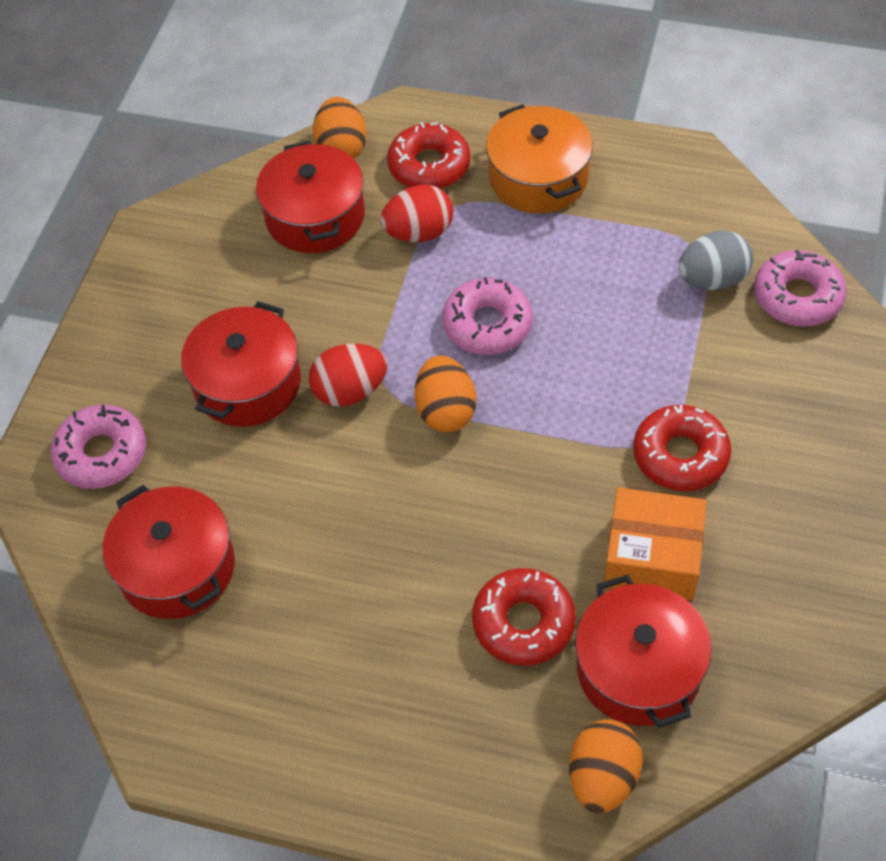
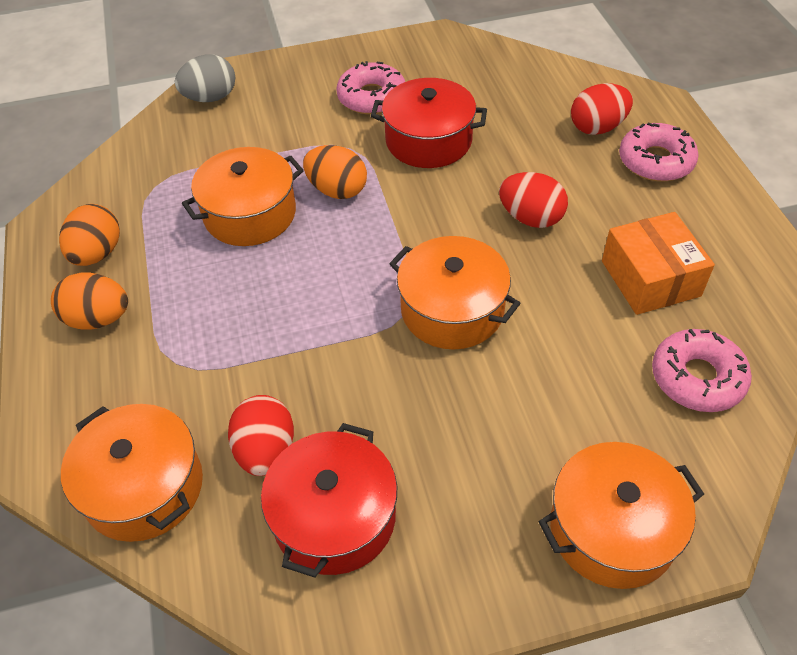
orange pot: [486,104,593,214] = 1 -> [61,404,203,542] [182,147,304,246] [389,236,520,350] [538,442,704,589] = 4
red donut: [387,122,470,189] [472,568,576,666] [633,405,731,491] = 3 -> none = 0
red egg: [309,344,387,407] [380,185,453,242] = 2 -> [228,395,294,476] [499,172,568,228] [571,83,633,135] = 3
red pot: [103,485,235,619] [181,301,301,427] [256,141,365,253] [575,575,712,728] = 4 -> [261,423,397,577] [371,78,487,168] = 2

